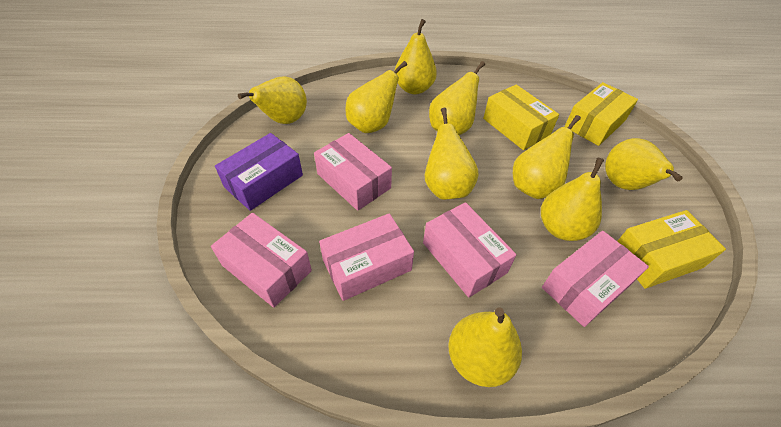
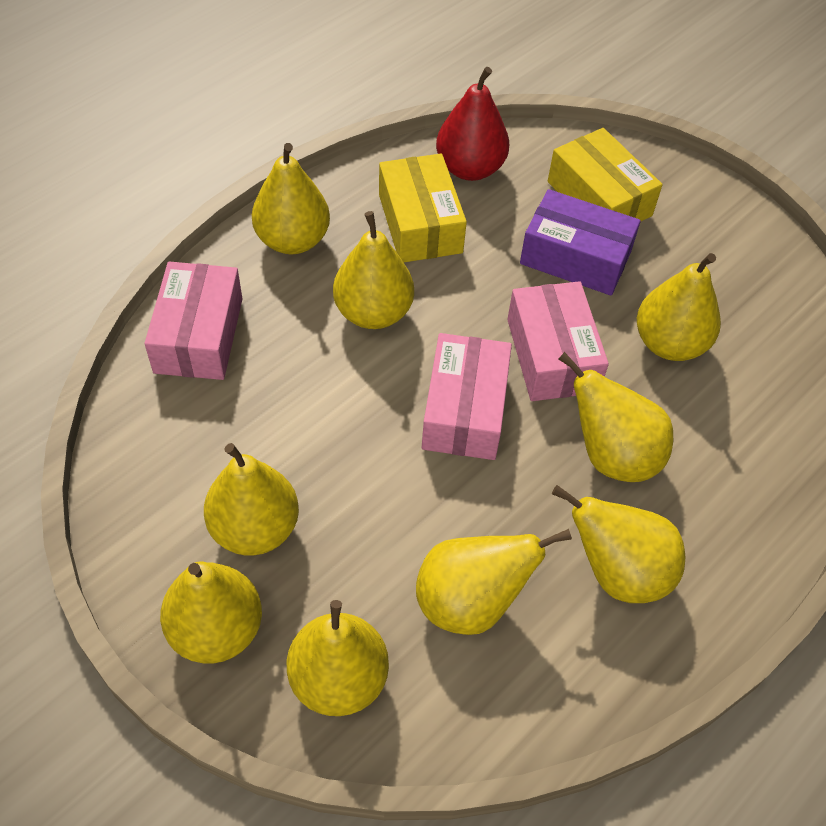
pink box: [211,213,312,308] [314,133,392,211] [319,213,414,301] [423,202,516,298] [542,231,649,327] = 5 -> [144,262,242,380] [421,333,512,460] [507,281,609,401] = 3
red pear: none = 0 -> [436,67,509,181] = 1
yellow box: [483,85,559,150] [564,82,638,146] [617,210,726,289] = 3 -> [379,154,467,262] [548,128,663,221] = 2

